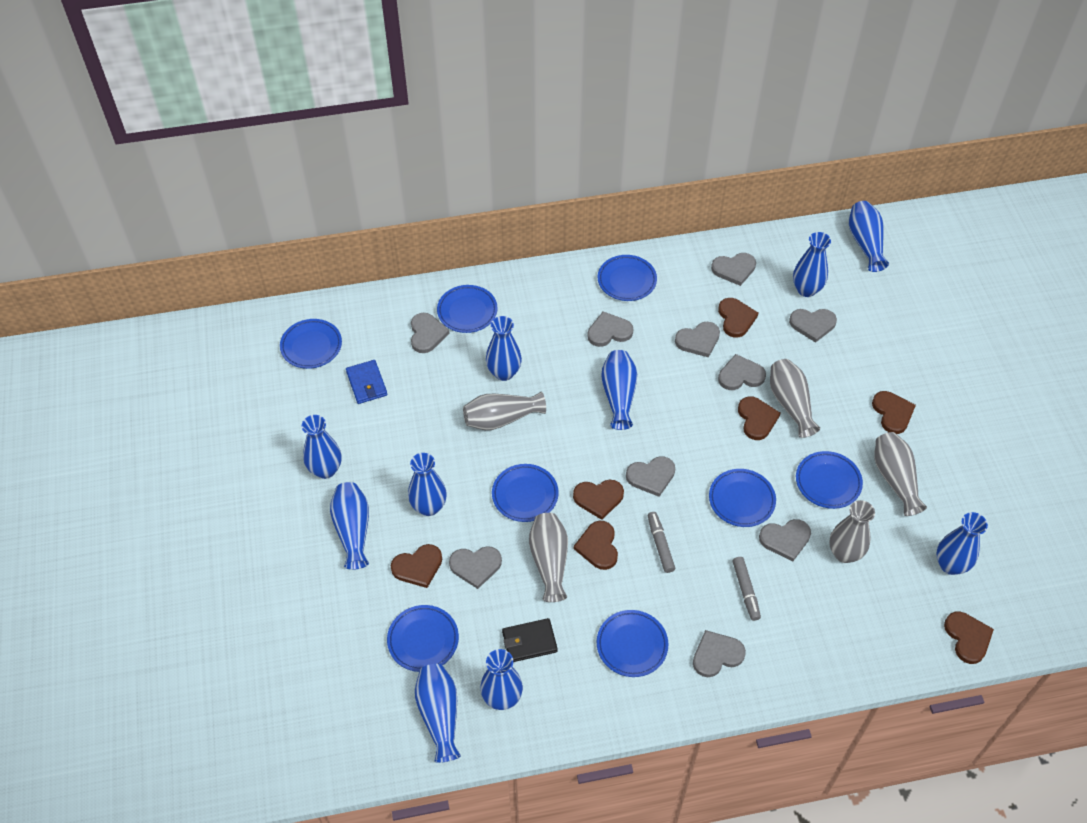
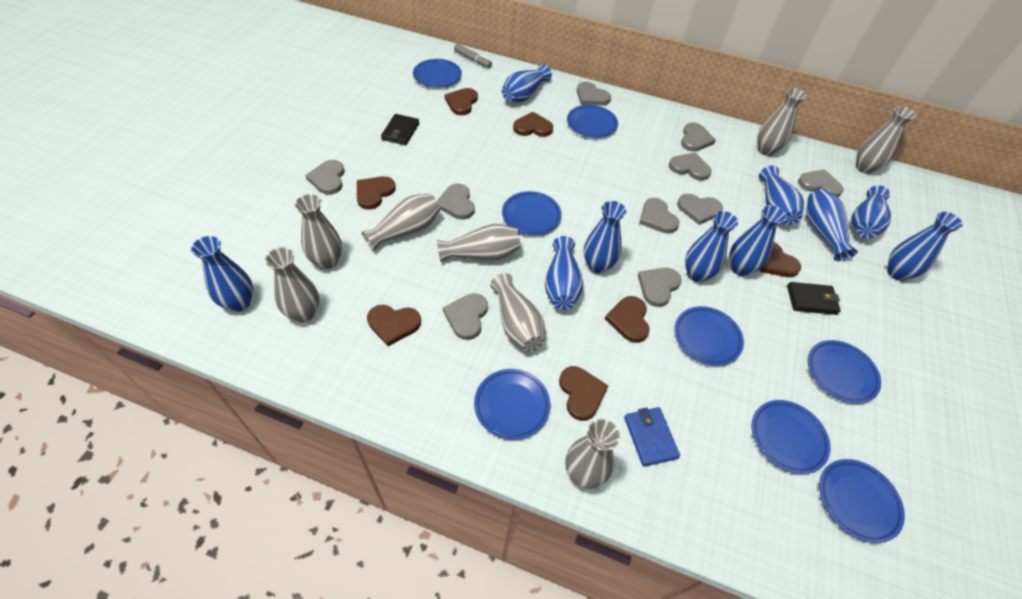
black wallet: [502,618,558,662] = 1 -> [381,114,419,145] [787,282,841,315] = 2
grey marker: [648,512,675,573] [733,557,761,621] = 2 -> [454,44,492,68] = 1
grey vase: [463,392,546,430] [529,513,568,602] [770,359,820,438] [829,500,875,563] [874,432,927,516] = 5 -> [265,247,319,322] [295,194,342,269] [362,194,440,251] [437,224,520,262] [490,273,545,352] [565,419,620,489] [757,88,807,156] [856,106,916,174] = 8

